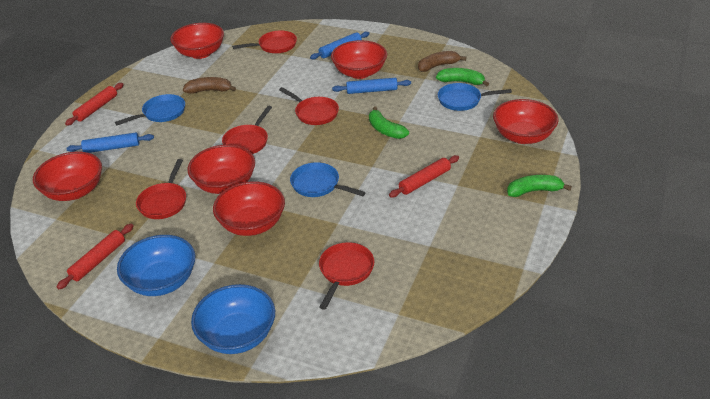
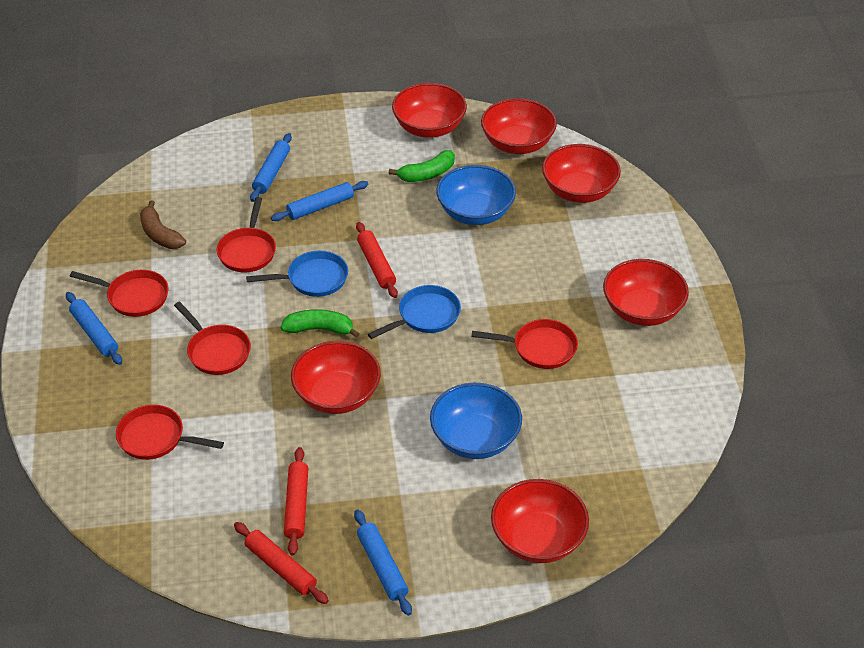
blue pan: [115,94,185,125] [290,162,366,197] [438,83,512,111] = 3 -> [246,251,348,297] [368,285,461,339] = 2
blue rolling pin: [66,133,154,153] [310,32,369,60] [332,78,411,94] = 3 -> [66,292,122,365] [250,133,292,202] [271,181,368,221] [354,509,412,616] = 4
brown banana: [183,77,236,94] [418,51,466,72] = 2 -> [140,200,186,249] = 1
green banana: [369,107,409,139] [436,68,489,86] [507,175,572,197] = 3 -> [281,309,360,338] [389,150,455,182] = 2

